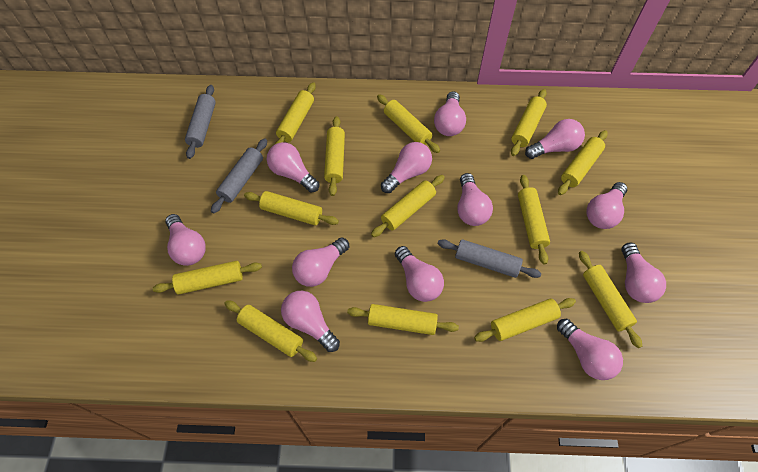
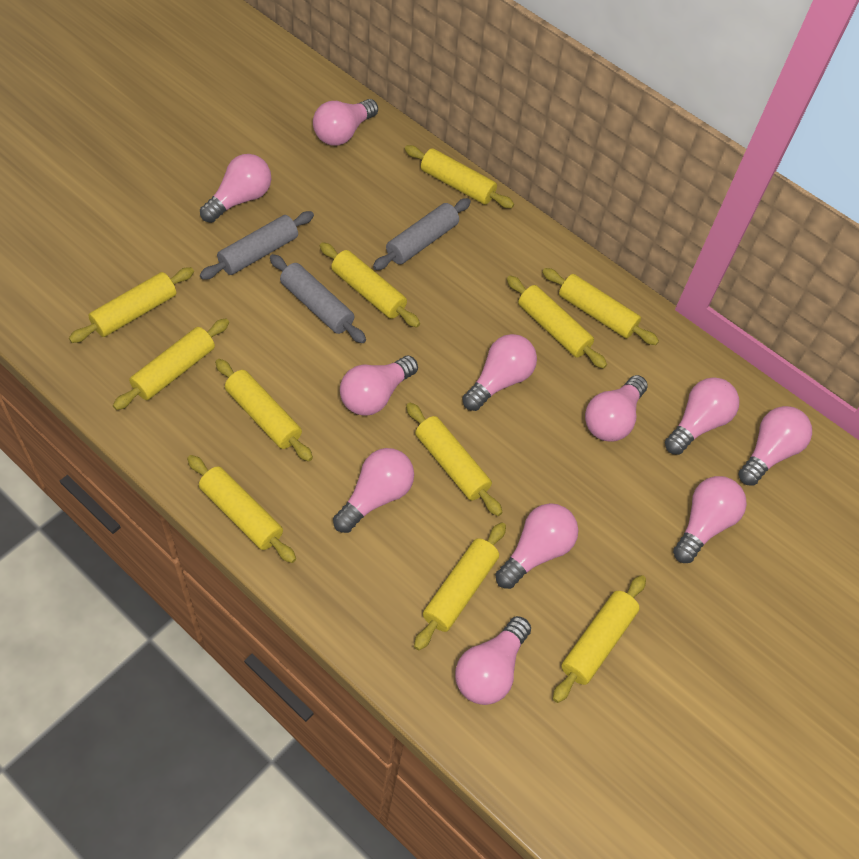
pink light bulb: [165,214,206,266] [267,142,319,193] [281,291,340,352] [292,237,349,287] [381,142,432,193] [395,246,444,302] [434,91,466,136] [457,173,493,226] [525,119,585,159] [557,318,623,380] [586,182,627,229] [621,243,666,303] = 12 -> [200,154,271,223] [313,99,378,146] [333,448,414,533] [340,356,418,416] [455,616,531,705] [462,334,537,411] [495,503,578,589] [585,375,648,442] [665,377,739,455] [673,476,747,563] [739,406,812,486] = 11
yellow rolling pin: [152,261,262,294] [224,300,317,362] [244,191,339,226] [274,82,316,145] [324,116,345,196] [347,304,459,335] [371,175,445,237] [377,94,440,153] [474,298,576,342] [511,89,547,156] [518,175,550,265] [558,130,608,195] [579,251,642,348] = 13 -> [69,267,194,343] [113,318,229,410] [187,455,296,563] [215,359,313,462] [320,242,420,327] [405,145,514,208] [406,402,503,516] [414,522,506,651] [507,276,607,369] [542,268,659,345] [553,575,646,703] = 11

